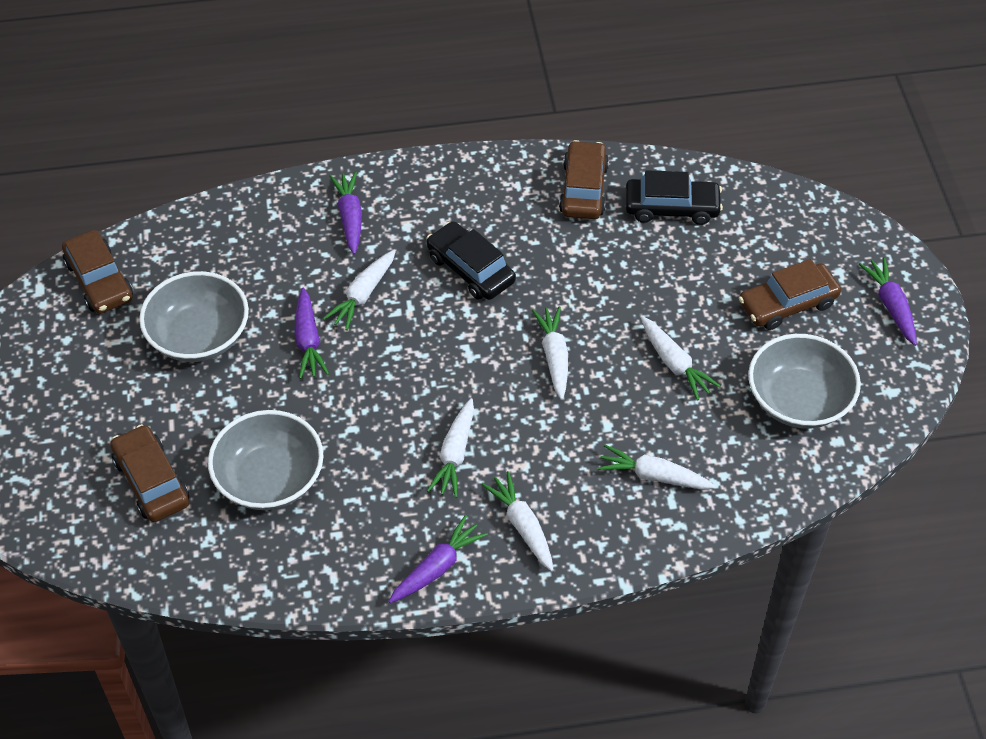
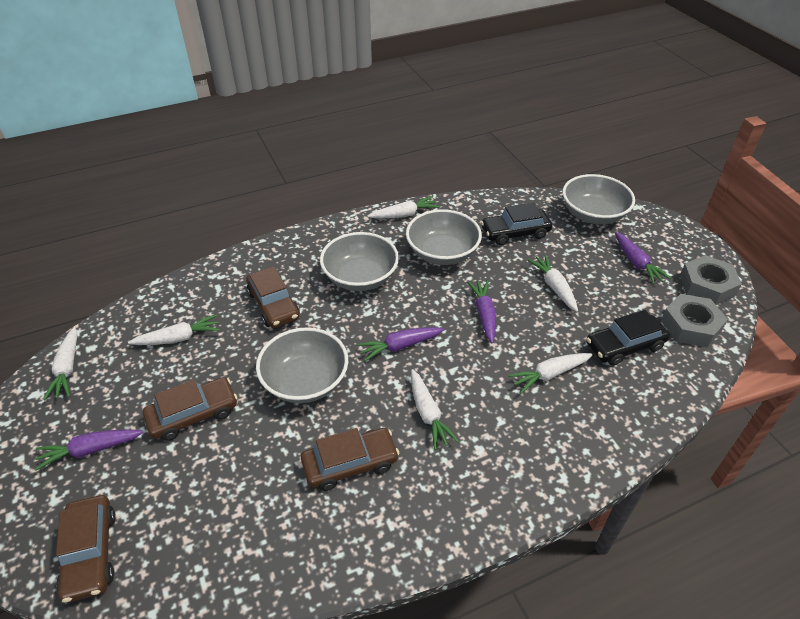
grey bowl: [139,271,249,362] [208,410,324,510] [748,334,861,429] = 3 -> [256,327,348,403] [320,232,399,291] [406,209,482,265] [563,174,635,224] = 4
grey nut: none = 0 -> [661,294,728,348] [680,255,742,305] = 2

